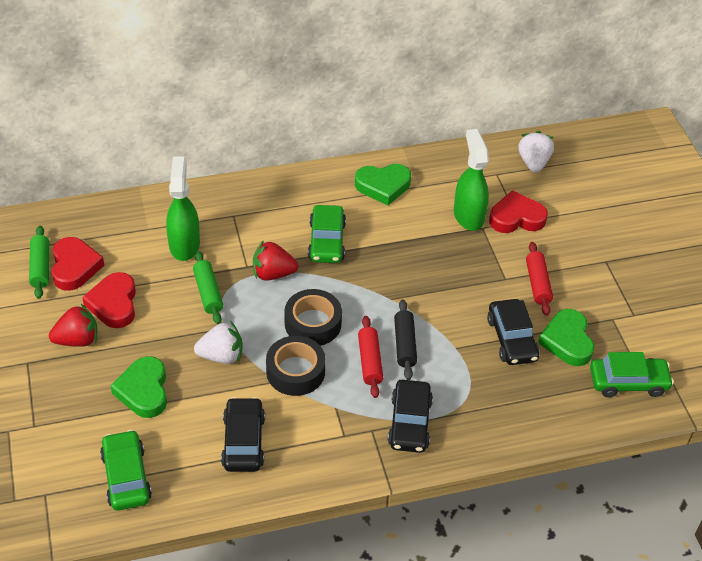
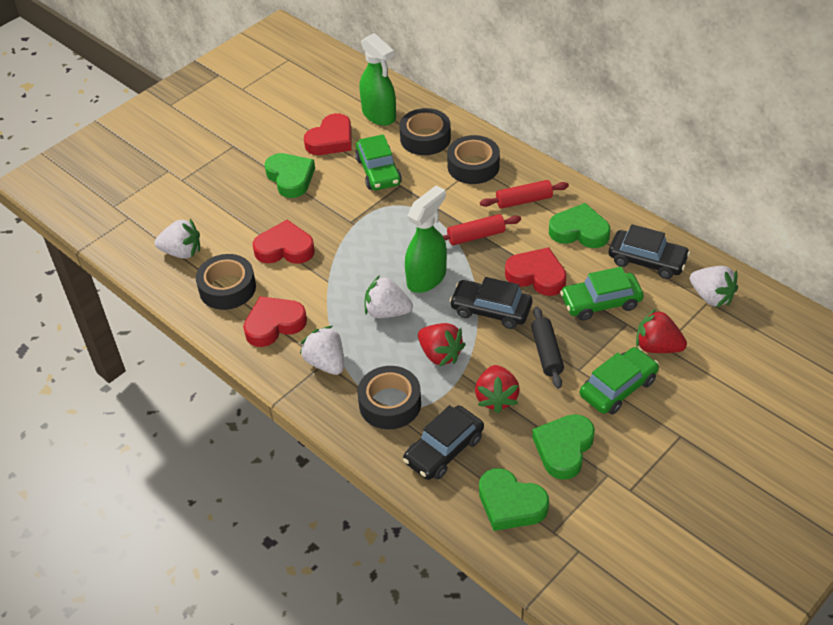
black tape: [266,336,326,396] [285,289,342,346] = 2 -> [196,254,256,310] [358,366,421,429] [399,108,451,155] [447,135,500,184] = 4
green heart: [111,356,167,418] [355,164,411,205] [538,309,594,366] = 3 -> [265,153,315,198] [479,468,549,531] [532,414,595,480] [549,203,610,248] = 4
green rolling pin: [29,226,49,299] [193,251,223,324] = 2 -> none = 0
red heart: [52,237,104,291] [82,272,136,328] [489,190,548,233] = 3 -> [243,296,307,347] [253,220,315,264] [304,113,351,155] [505,247,567,296] = 4
red strawberry: [49,304,97,347] [253,240,298,281] = 2 -> [418,323,466,367] [475,365,520,413] [636,309,687,353] = 3
white strawberry: [194,320,243,364] [518,131,554,173] = 2 -> [154,219,200,258] [300,326,344,375] [364,275,413,318] [690,266,738,308] = 4

